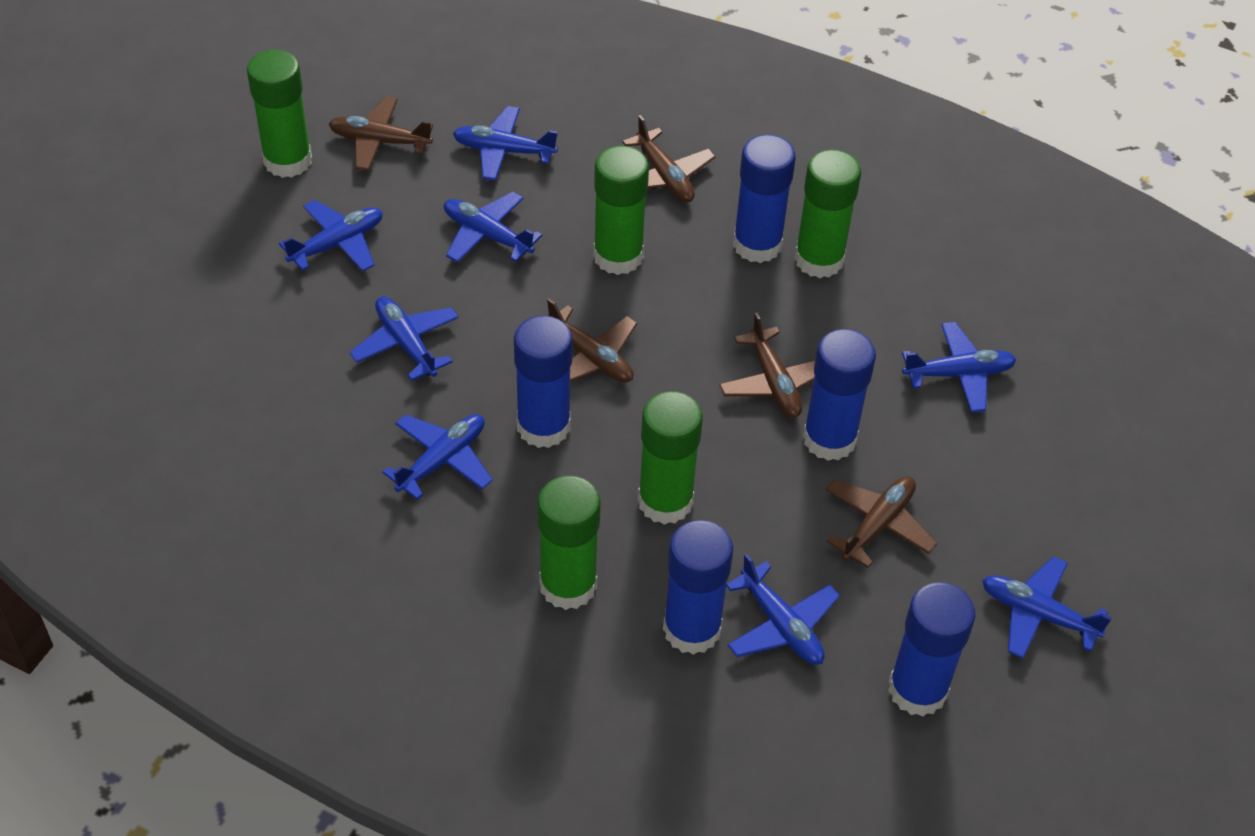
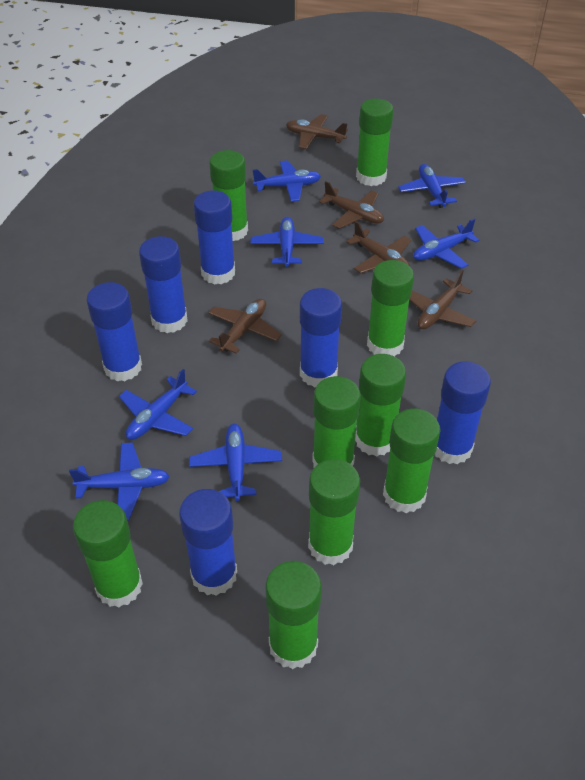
blue glue stick: [514,316,573,448] [663,520,733,655] [733,134,796,263] [803,329,876,461] [888,582,975,717] = 5 -> [87,282,142,381] [139,236,188,333] [179,489,237,596] [193,191,235,285] [300,288,342,388] [435,361,491,464] = 6
blue plane: [279,200,383,271] [350,296,459,381] [383,414,493,500] [444,192,543,262] [453,106,558,181] [726,554,840,665] [902,322,1016,413] [982,556,1112,658] = 8 -> [69,442,170,521] [119,369,197,440] [189,424,282,501] [250,217,324,267] [253,160,321,202] [398,164,466,208] [413,219,479,269] = 7
green glue stick: [247,50,312,178] [538,476,601,610] [593,146,649,275] [638,391,703,525] [794,149,861,278] = 5 -> [73,500,143,607] [209,150,248,241] [265,561,322,669] [308,459,360,565] [312,376,361,468] [355,354,406,457] [356,99,394,186] [367,260,414,356] [383,409,440,513] = 9

